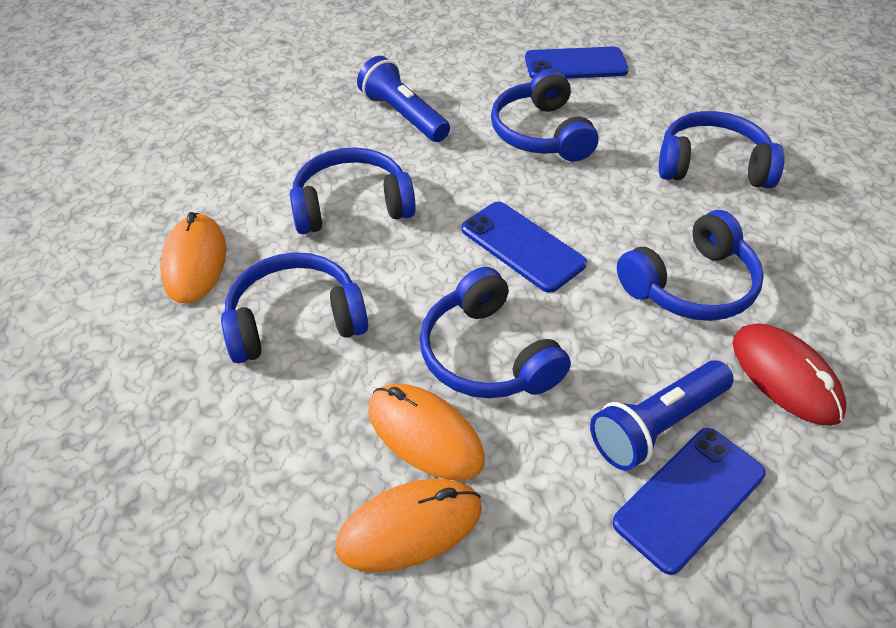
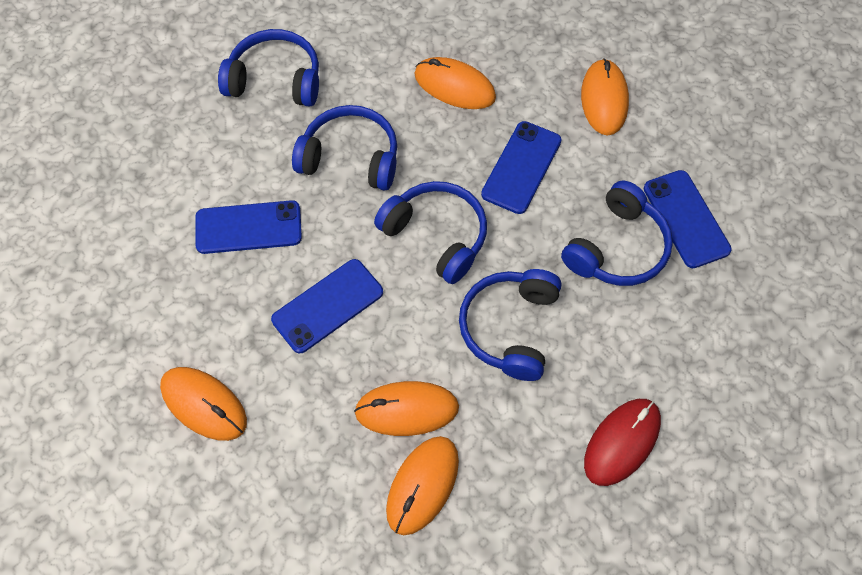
blue flashlight: [357,56,450,142] [590,360,733,471] = 2 -> none = 0
blue headphones: [221,252,368,363] [290,147,416,234] [420,267,571,398] [491,69,599,161] [617,210,764,321] [659,111,784,188] = 6 -> [218,29,319,107] [292,105,397,191] [374,181,487,284] [459,269,561,381] [561,180,673,286] = 5
blue phone: [462,202,587,293] [525,47,629,79] [612,428,766,575] = 3 -> [195,200,302,254] [271,259,383,353] [481,121,562,214] [644,170,732,268] = 4
orange mouse: [160,212,226,304] [335,479,482,572] [368,383,485,481] = 3 -> [160,367,247,441] [354,381,459,436] [386,436,459,535] [414,57,496,109] [581,58,629,135] = 5

